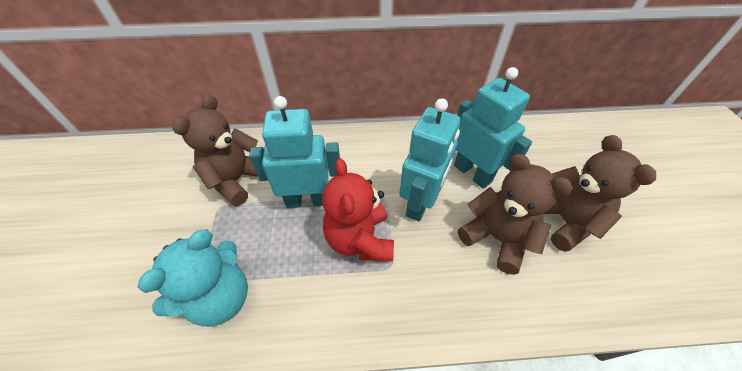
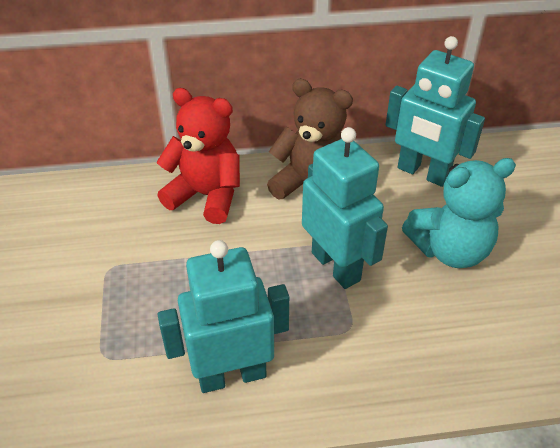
brown teddy bear: [172,95,258,206] [458,154,573,275] [543,135,656,252] = 3 -> [267,79,353,199] = 1

